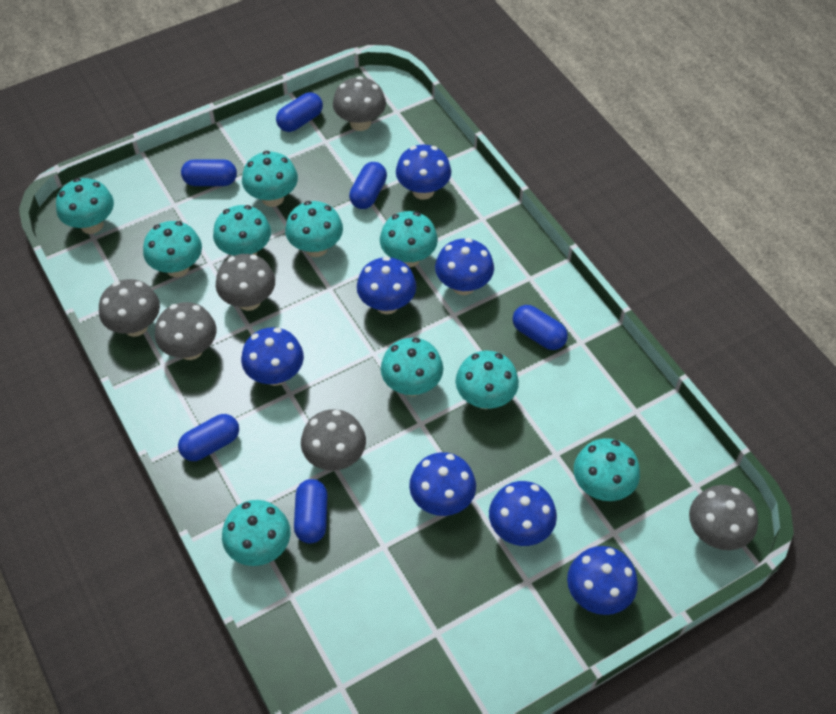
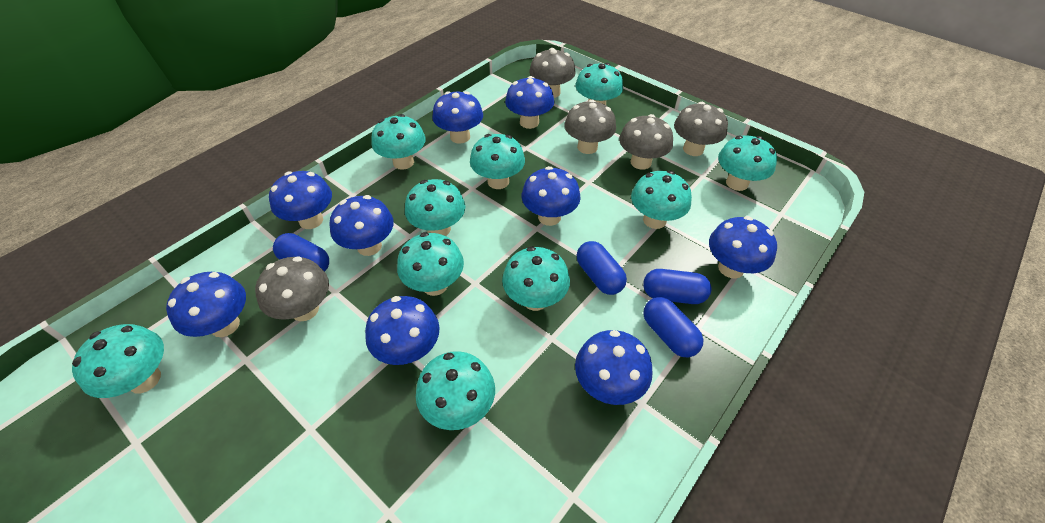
blue capsule: [178,414,239,461] [181,159,237,186] [276,92,323,132] [294,479,327,543] [349,162,387,209] [513,305,568,350] = 6 -> [273,233,329,272] [577,241,627,295] [643,269,712,304] [643,297,703,357] = 4
blue mushroom: [241,327,304,386] [357,256,417,314] [396,144,451,200] [409,452,476,516] [435,238,494,295] [489,481,557,546] [567,546,638,615] = 7 -> [166,272,246,337] [269,171,332,229] [330,195,394,256] [365,296,440,365] [432,91,483,144] [505,76,554,129] [522,166,581,226] [575,330,652,405] [709,216,777,279] = 9
grey mushroom: [99,279,160,337] [155,302,216,360] [216,254,275,311] [301,409,366,471] [333,76,386,131] [689,485,758,550] = 6 -> [255,256,329,321] [529,48,576,98] [564,100,616,154] [619,114,673,170] [674,102,728,156] = 5

